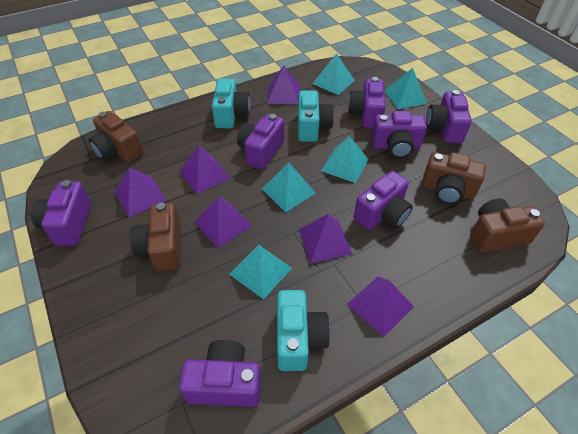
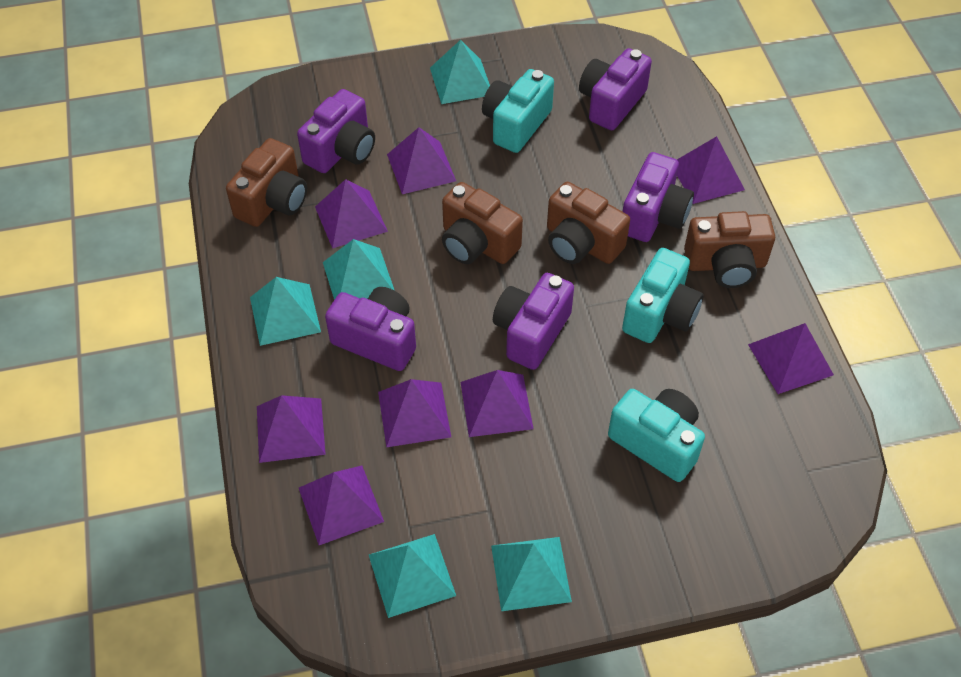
purple camera: [31,180,91,246] [179,340,261,407] [237,114,284,170] [348,77,386,128] [354,171,413,230] [371,111,427,159] [426,90,472,143] = 7 -> [297,89,375,173] [325,287,416,371] [493,273,574,370] [579,48,652,130] [622,152,694,242] = 5
purple pyramid: [114,168,167,218] [179,146,230,194] [195,196,252,248] [267,66,300,105] [299,214,352,263] [347,277,414,337] = 6 -> [257,395,326,463] [299,466,384,545] [315,179,388,249] [378,379,451,447] [387,127,456,194] [461,370,533,437] [677,136,745,204] [748,323,834,394] = 8

